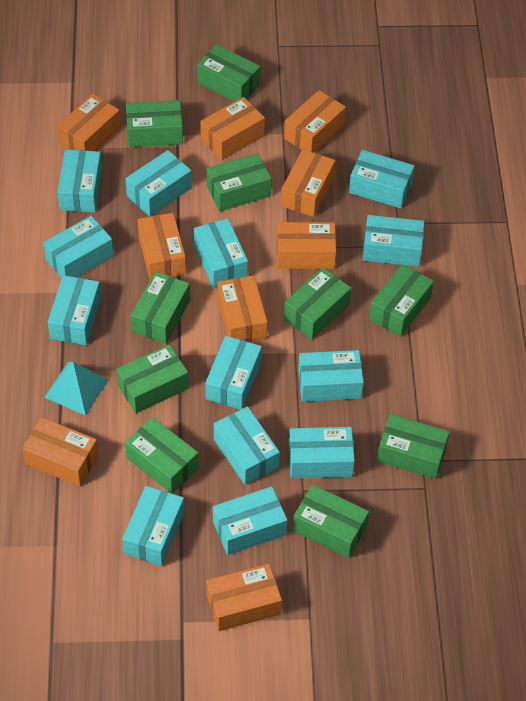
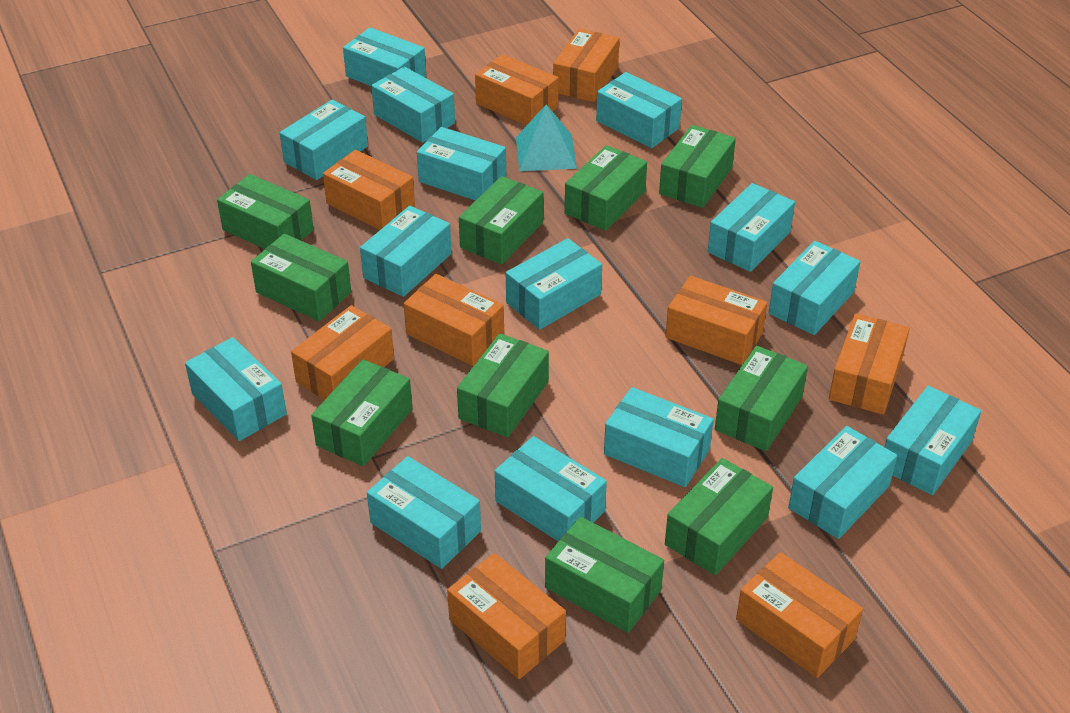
turquoise box: [43,216,114,278] [48,275,101,345] [58,149,102,212] [122,486,185,566] [126,150,192,216] [194,218,248,288] [205,336,262,410] [213,486,288,555] [214,406,280,485] [289,427,355,478] [298,350,364,402] [349,150,415,208] [363,215,425,267] = 13 -> [185,337,287,441] [280,100,368,180] [343,27,426,86] [360,206,451,297] [367,456,481,569] [371,67,455,143] [417,127,506,201] [495,436,607,541] [506,238,602,330] [596,72,682,148] [604,387,714,487] [708,183,795,272] [769,241,860,335] [788,426,897,539] [885,386,981,495] = 15

